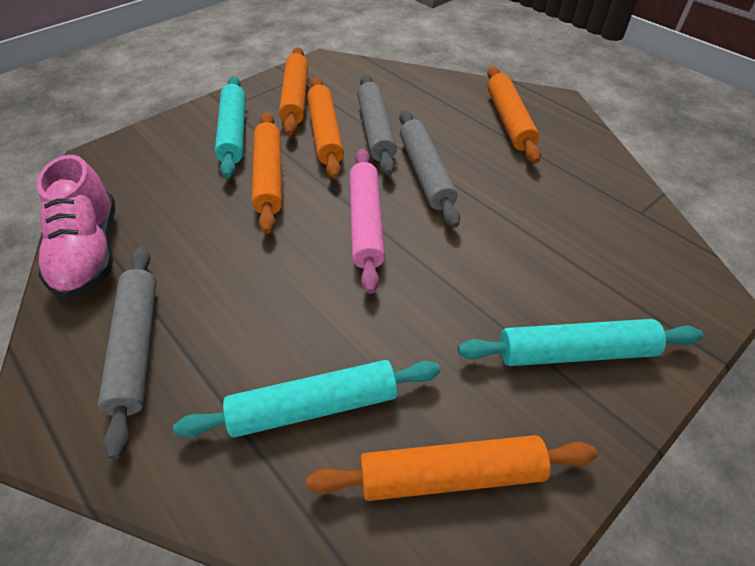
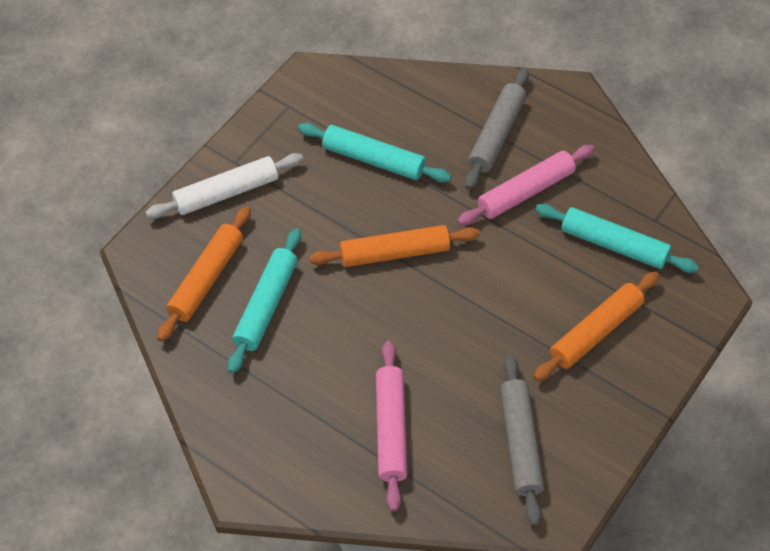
grey rolling pin: [98,246,156,460] [357,74,397,175] [399,110,460,228] = 3 -> [465,68,529,190] [500,354,544,526] = 2
orange rolling pin: [252,112,282,234] [279,47,308,136] [306,435,597,501] [307,77,344,179] [487,66,541,164] = 5 -> [157,206,251,342] [309,225,480,267] [533,271,659,381] = 3
pink rolling pin: [349,149,385,294] = 1 -> [376,341,408,511] [457,145,595,226] = 2
pink shoe: [36,155,115,299] = 1 -> none = 0
white rolling pin: none = 0 -> [145,153,303,219] = 1

